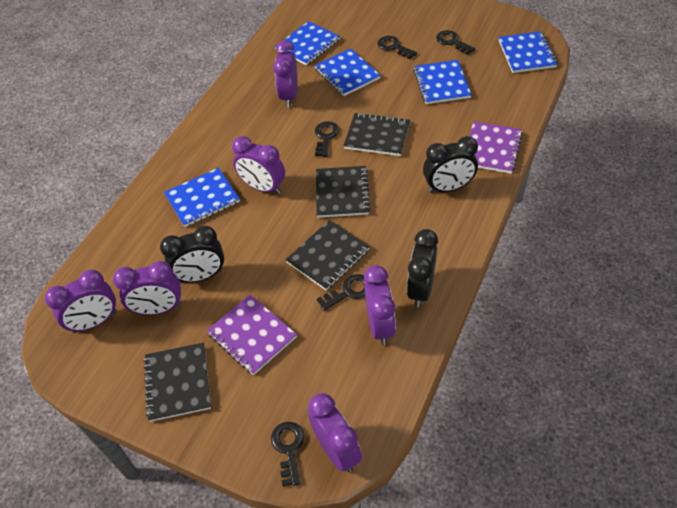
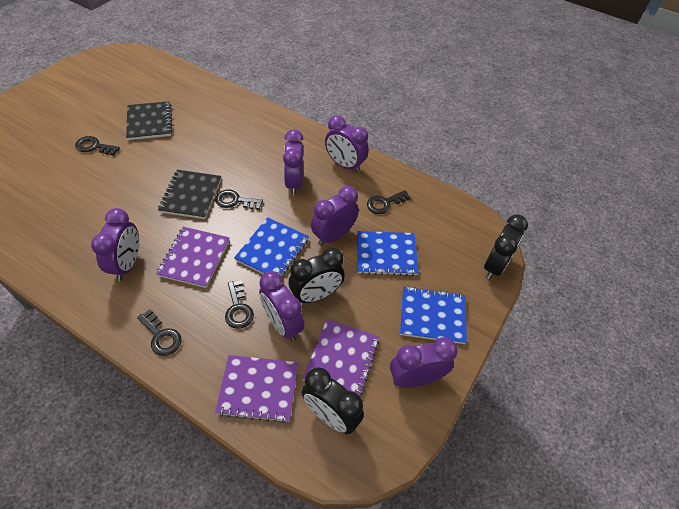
black notebook: [144,343,211,422] [285,220,370,290] [316,166,371,218] [343,112,410,156] = 4 -> [126,101,172,140] [158,170,221,219] = 2
blue notebook: [164,168,240,227] [275,21,340,65] [314,48,381,96] [414,60,472,104] [499,31,557,73] = 5 -> [234,217,309,277] [357,231,419,276] [400,286,467,344] = 3
purple notebook: [207,295,297,375] [469,121,523,174] = 2 -> [156,227,230,288] [215,355,298,423] [303,319,379,396] = 3

